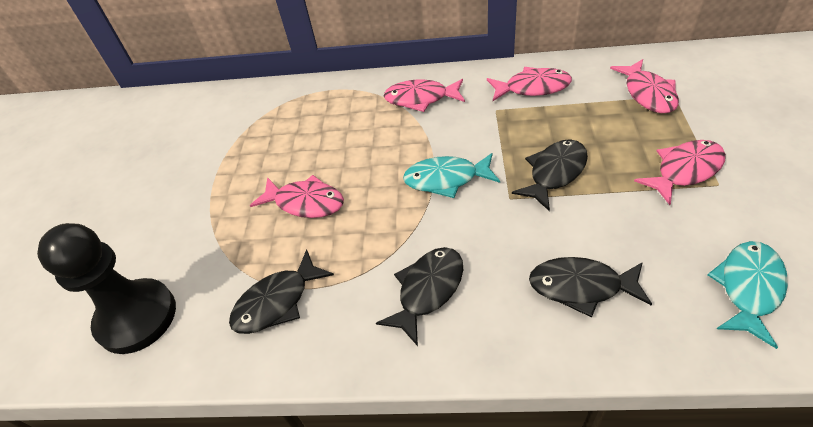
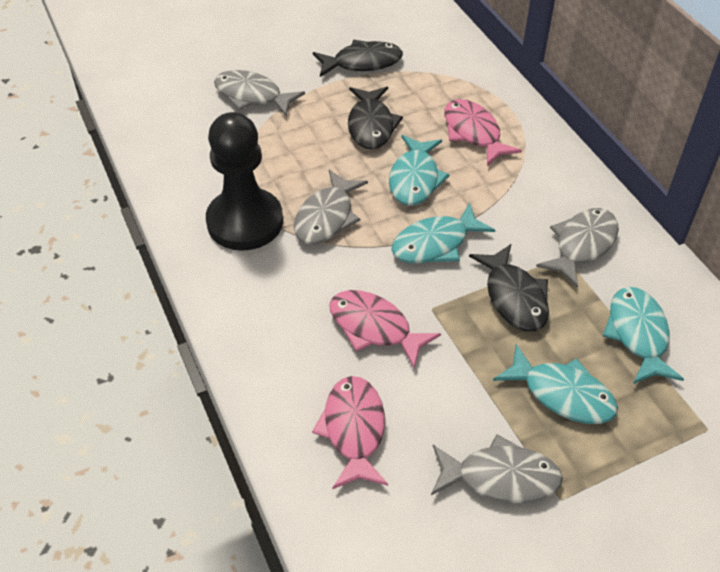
black fish: [229,249,334,334] [376,247,463,346] [512,139,588,211] [529,257,652,317] = 4 -> [313,40,403,77] [348,87,403,149] [469,244,549,331] = 3
grey fish: none = 0 -> [214,70,305,116] [294,169,368,245] [431,434,563,503] [536,208,619,288] = 4
pink fish: [250,175,344,218] [383,79,465,112] [487,67,572,101] [610,59,679,113] [634,140,726,205] = 5 -> [312,376,388,489] [329,290,441,368] [444,99,522,166] = 3
turquoise fish: [403,153,500,198] [708,241,788,349] = 2 -> [389,135,450,206] [391,202,495,263] [493,344,618,424] [603,287,684,384] = 4

